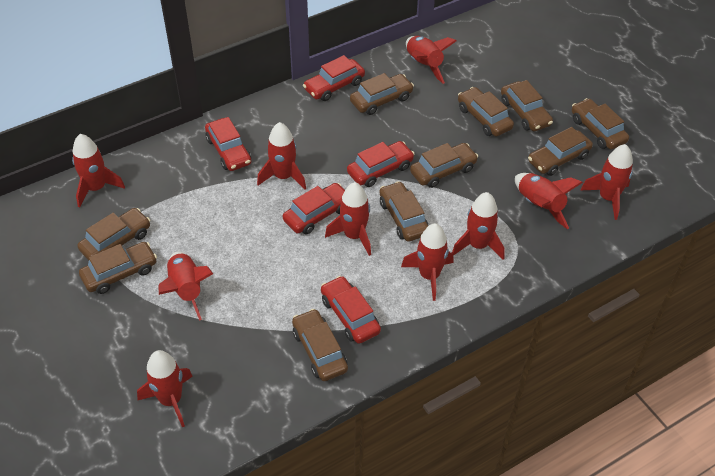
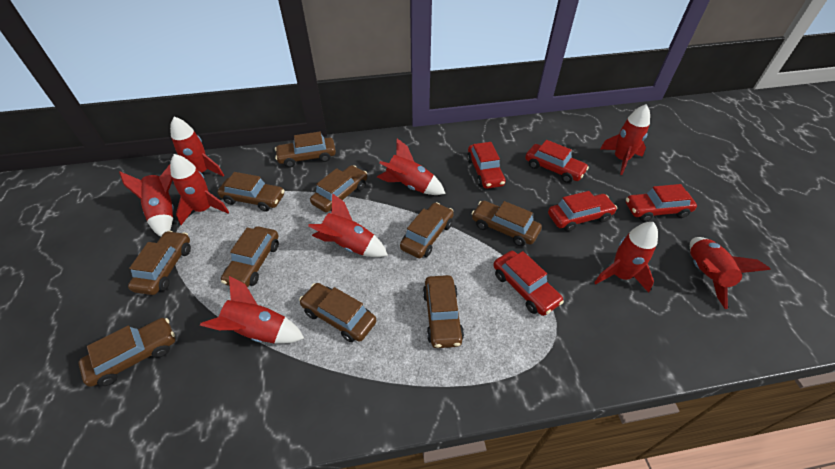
red rocket: [72,134,125,208] [137,350,193,427] [158,251,213,321] [257,122,306,190] [325,182,371,256] [401,223,454,301] [406,36,456,84] [452,192,505,260] [515,173,583,229] [581,144,633,220] = 10 -> [119,165,174,237] [170,117,224,177] [170,154,229,225] [200,276,304,344] [308,193,388,257] [377,139,446,195] [594,222,658,293] [600,104,650,175] [690,237,771,309] = 9

